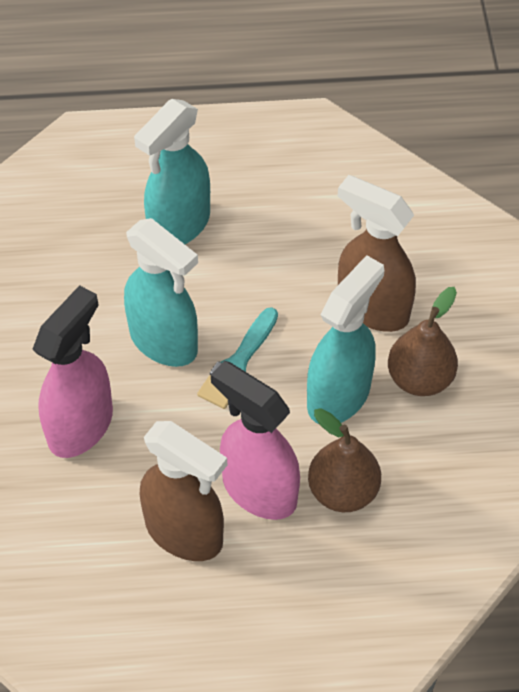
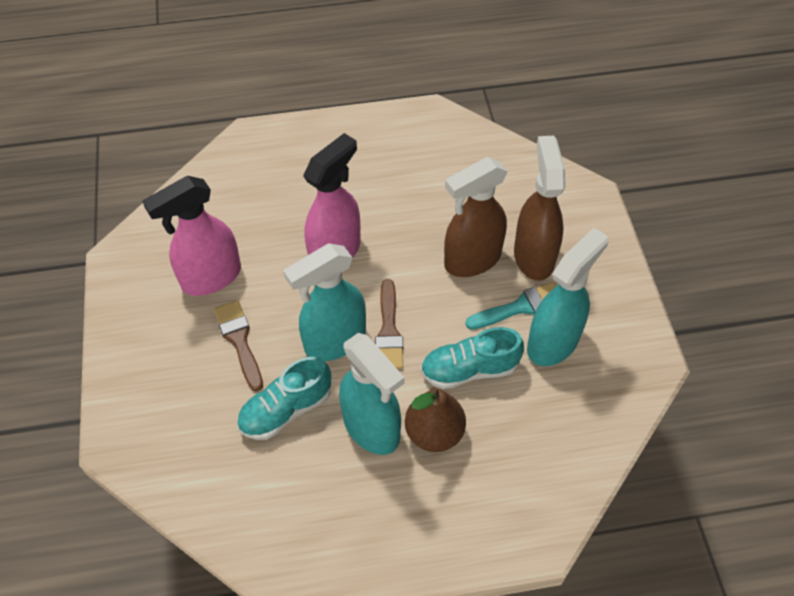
brown brush: none = 0 -> [214,300,263,392] [375,279,403,369] = 2
brown pear: [308,408,381,512] [388,287,458,396] = 2 -> [405,387,466,452] = 1
turquoise shoe: none = 0 -> [237,357,331,440] [421,327,524,389] = 2

